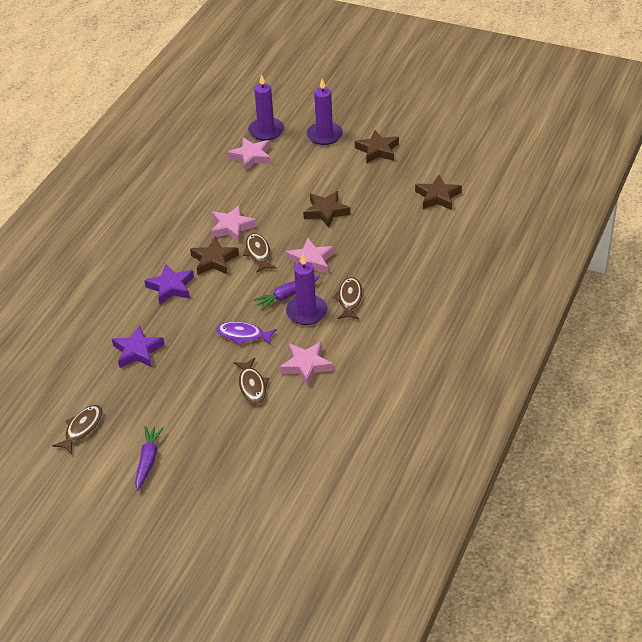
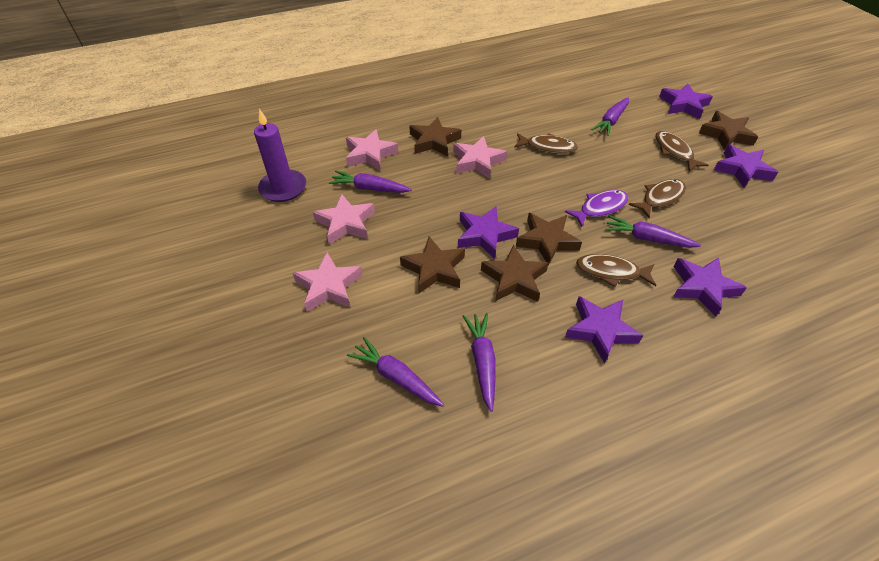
brown star: [190,237,239,275] [303,191,350,228] [355,130,399,164] [415,175,462,210] = 4 -> [400,237,465,294] [409,117,461,157] [481,245,549,302] [516,213,582,266] [699,111,758,150] = 5
purple candle: [248,74,284,141] [286,254,328,325] [307,79,343,145] = 3 -> [254,109,306,202] = 1
purple carrot: [135,426,164,491] [253,276,320,310] = 2 -> [329,171,412,193] [347,337,444,407] [463,313,496,412] [591,97,629,136] [605,215,701,248] = 5
purple star: [112,325,165,368] [144,264,194,304] = 2 -> [458,206,519,259] [565,296,643,364] [659,83,713,119] [673,258,747,317] [714,144,778,188] = 5

